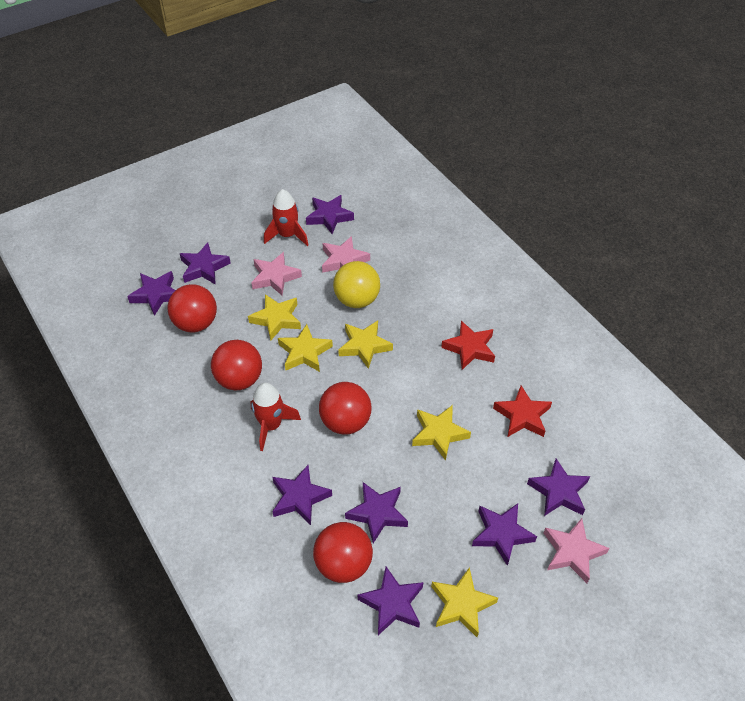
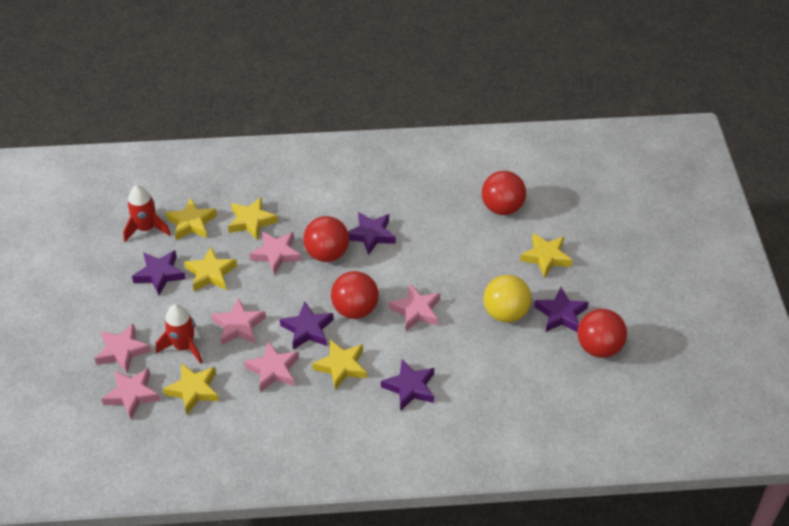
pink star: [251,252,302,296] [322,236,370,273] [544,518,609,583] = 3 -> [94,323,151,373] [102,368,160,419] [211,298,266,345] [244,341,299,392] [249,231,301,275] [389,284,440,331] = 6
purple star: [127,271,175,316] [180,242,231,285] [272,465,332,525] [306,195,354,234] [345,482,408,543] [358,567,423,635] [472,503,537,566] [527,458,590,516] = 8 -> [132,250,186,295] [280,301,334,350] [348,212,396,255] [381,359,434,411] [534,287,589,332] = 5
red star: [441,321,495,370] [493,386,552,437] = 2 -> none = 0
yellow star: [248,294,301,340] [278,324,333,372] [338,321,393,369] [412,405,471,461] [431,567,498,637] = 5 -> [163,363,219,414] [166,198,217,240] [184,247,237,291] [228,197,278,240] [312,340,367,390] [520,233,573,278] = 6

